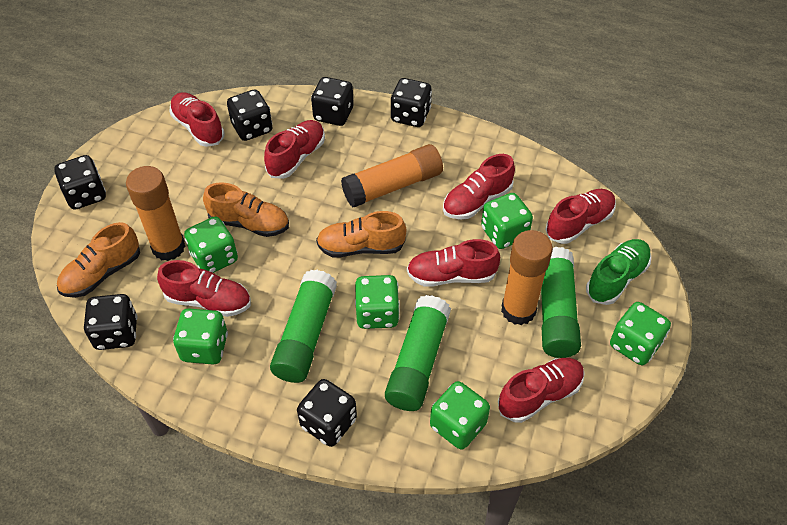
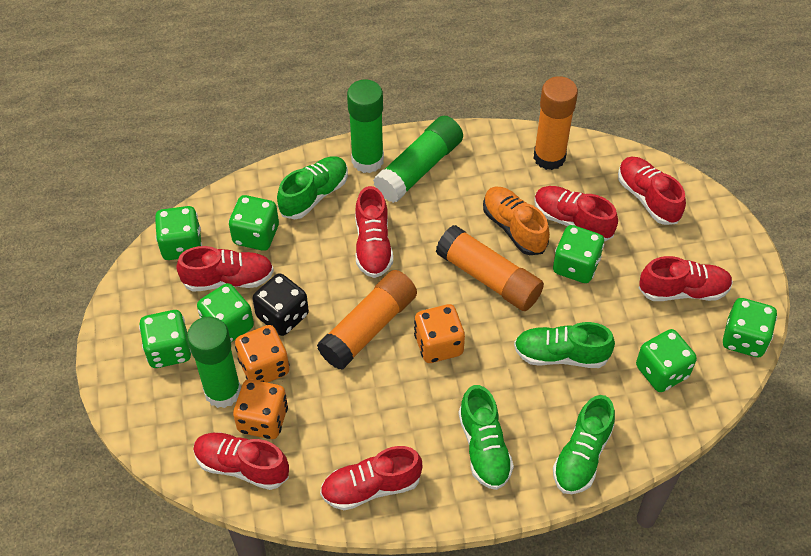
black dice: [54,155,106,210] [84,294,137,350] [227,89,273,141] [297,379,357,447] [311,77,354,126] [391,78,432,127] = 6 -> [252,273,309,336] = 1
green dice: [173,308,228,365] [184,217,238,273] [355,275,400,329] [430,381,490,450] [481,193,533,249] [610,302,671,365] = 6 -> [139,310,191,368] [155,206,202,260] [197,283,254,342] [229,195,279,251] [553,225,604,283] [636,329,697,392] [723,298,777,357] = 7
green shoe: [586,239,651,305] = 1 -> [277,157,348,219] [458,385,514,490] [514,322,615,368] [553,395,615,494] = 4
orange dice: none = 0 -> [233,379,288,439] [235,325,289,383] [414,304,465,363] = 3
orange shoe: [57,222,140,298] [203,182,289,237] [316,211,406,257] = 3 -> [483,187,550,255] = 1

